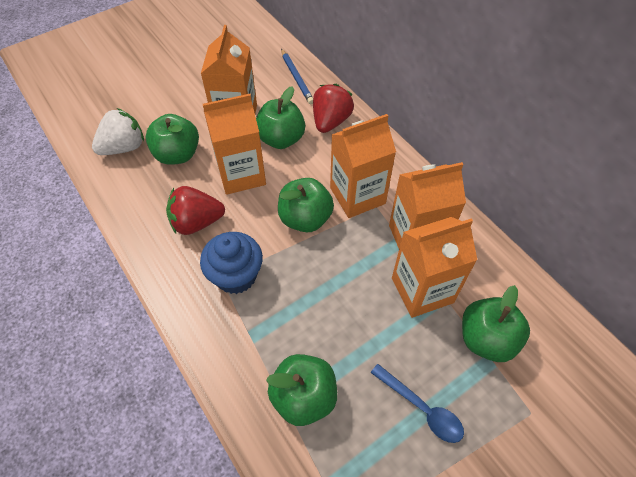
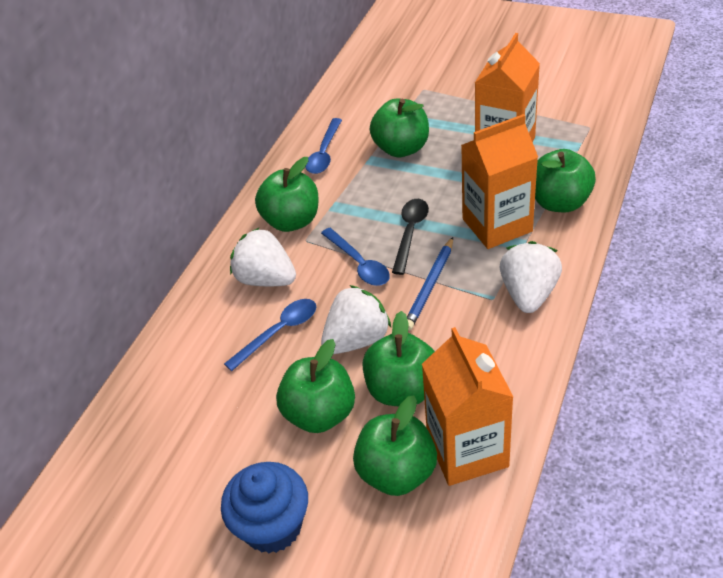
black spoon: none = 0 -> [392,199,429,275] = 1
blue spoon: [371,364,464,443] = 1 -> [224,299,316,371] [305,118,342,174] [321,228,390,286] = 3
green apple: [146,114,199,165] [256,86,305,149] [266,354,337,426] [278,178,334,232] [462,285,530,362] = 5 -> [255,157,318,232] [276,339,355,433] [353,395,437,496] [363,311,435,406] [370,98,429,157] [535,149,596,212] = 6
orange carton: [201,25,257,113] [203,94,266,195] [330,114,396,218] [389,162,466,248] [392,217,477,318] = 5 -> [422,327,513,486] [461,114,538,249] [475,33,540,142] = 3
red strawberry: [166,186,225,235] [313,84,354,133] = 2 -> none = 0
white strawberry: [92,108,144,155] = 1 -> [230,228,296,286] [321,285,391,354] [500,241,562,313] = 3

